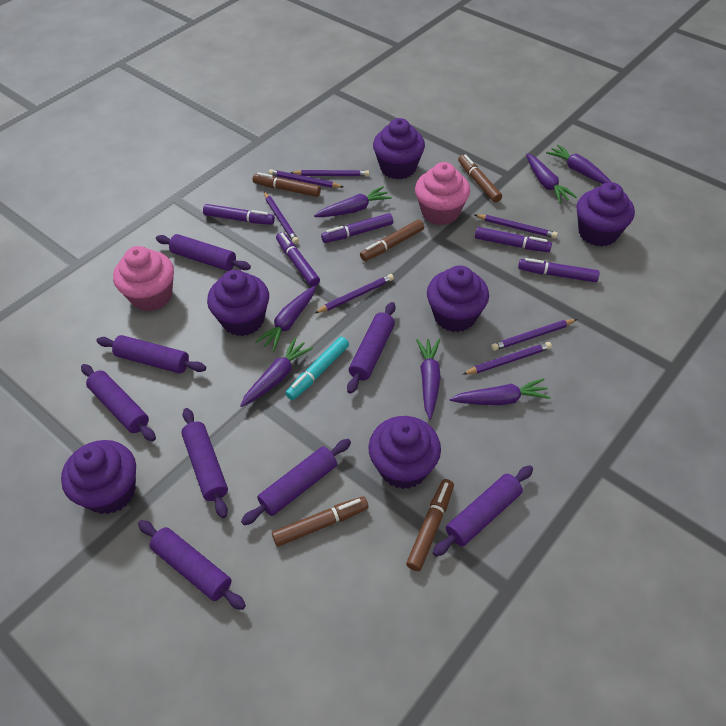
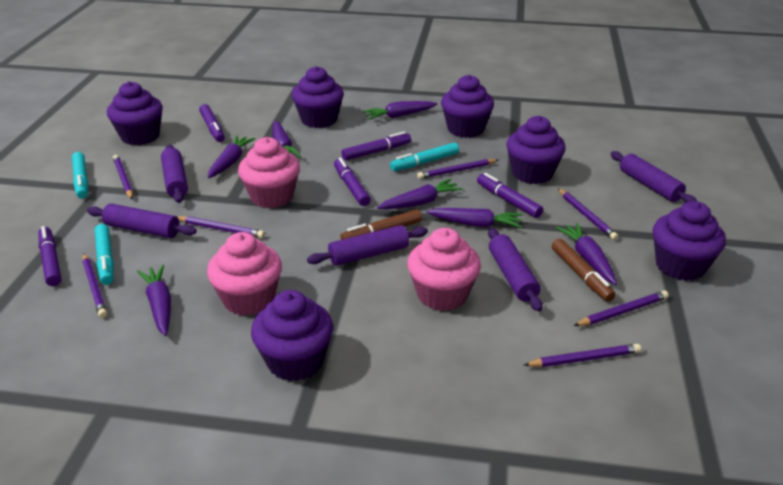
brown marker: [253,172,321,197] [272,496,368,547] [360,219,424,261] [406,479,454,571] [458,154,502,203] = 5 -> [340,209,422,240] [552,239,616,302] = 2
pink cupcake: [113,246,174,311] [415,162,470,225] = 2 -> [207,232,282,316] [238,137,300,208] [407,228,481,311] = 3
purple rolling pin: [81,364,156,441] [96,335,206,373] [138,520,246,610] [156,234,251,271] [181,408,228,518] [241,439,351,525] [347,302,395,394] [433,465,533,556] = 8 -> [87,203,197,238] [161,145,188,203] [307,225,428,266] [488,228,543,312] [611,151,697,203] = 5
turquoise marker: [285,337,349,400] = 1 -> [72,152,88,199] [95,224,114,285] [390,142,459,171] = 3

